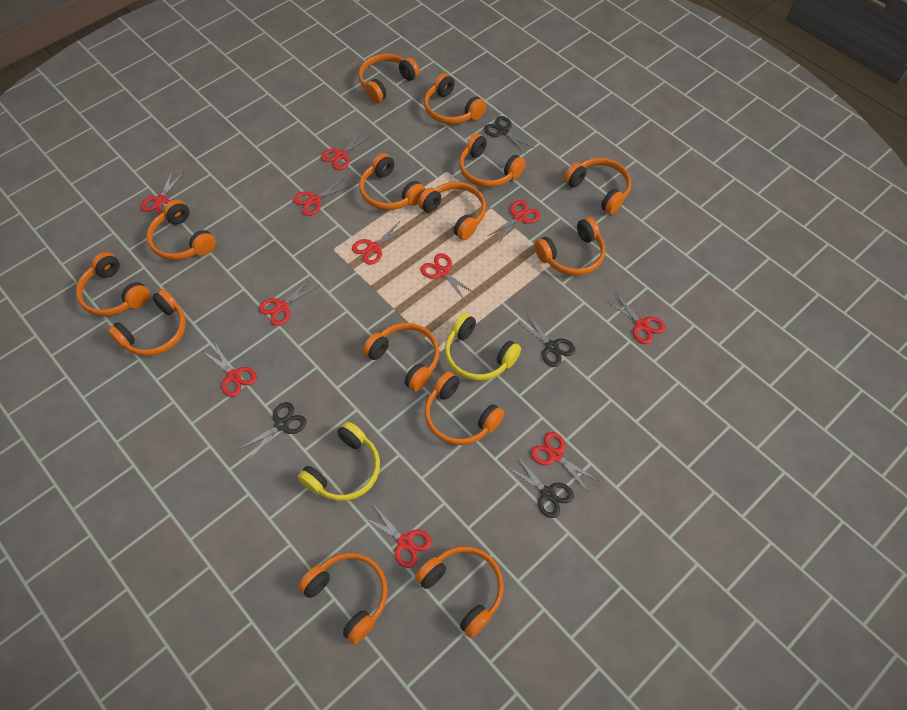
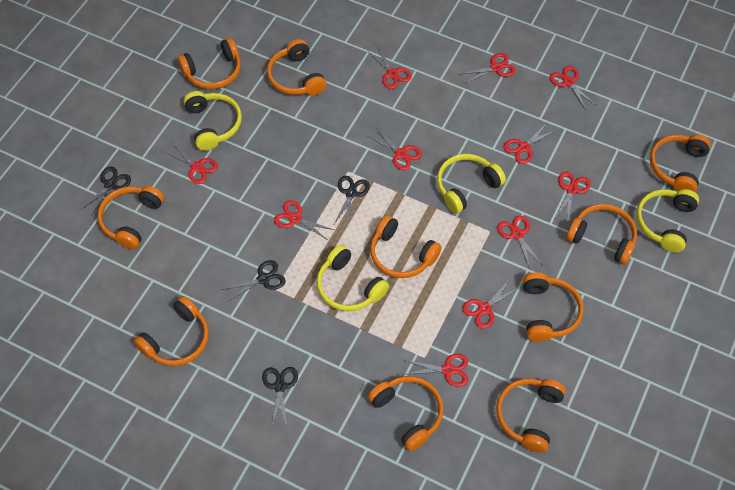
orange headphones: [76,252,150,316] [107,289,186,356] [147,200,216,260] [298,552,388,645] [358,54,420,103] [359,153,425,210] [363,323,439,392] [415,546,504,638] [418,182,486,240] [424,73,486,124] [425,372,505,445] [459,133,525,187] [534,217,605,276] [564,158,631,214] = 14 -> [98,186,164,250] [134,296,209,366] [177,38,241,89] [267,39,326,96] [368,376,443,451] [370,215,442,278] [496,378,566,453] [523,272,583,342] [567,204,637,265] [650,134,711,192] = 10
yellow headphones: [298,421,380,501] [445,313,521,381] = 2 -> [184,91,242,151] [317,245,389,311] [437,154,506,213] [636,189,699,253] = 4

